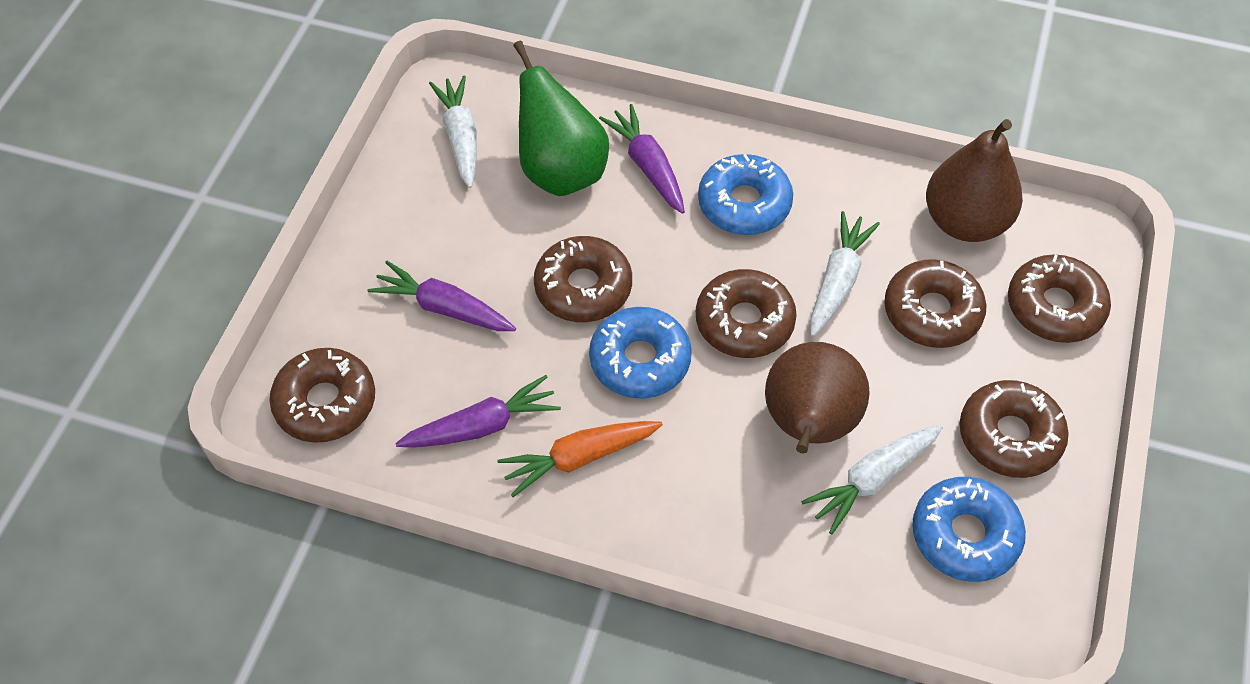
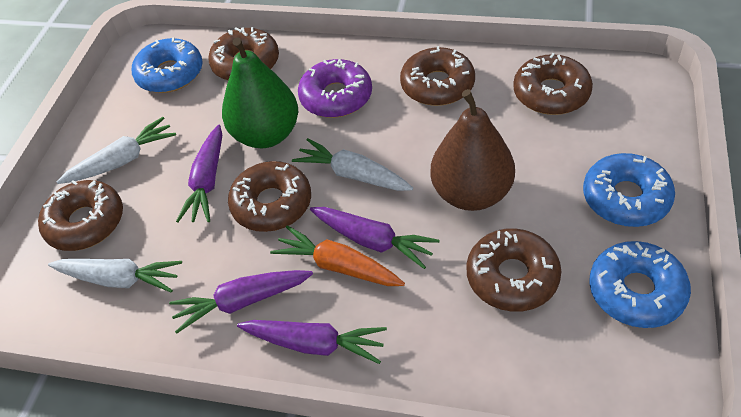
brown pear: [765,342,870,454] [926,119,1023,242] = 2 -> [430,89,515,211] = 1
purple carrot: [367,261,516,331] [395,375,561,448] [599,104,685,214] = 3 -> [169,270,313,334] [176,125,222,222] [237,320,387,364] [310,207,439,269] = 4
purple donut: none = 0 -> [298,59,372,118] = 1

